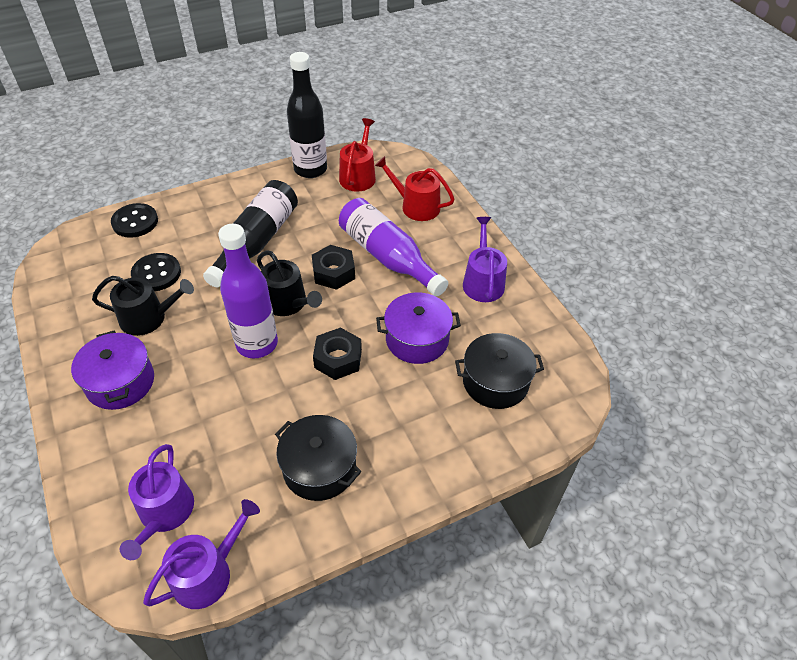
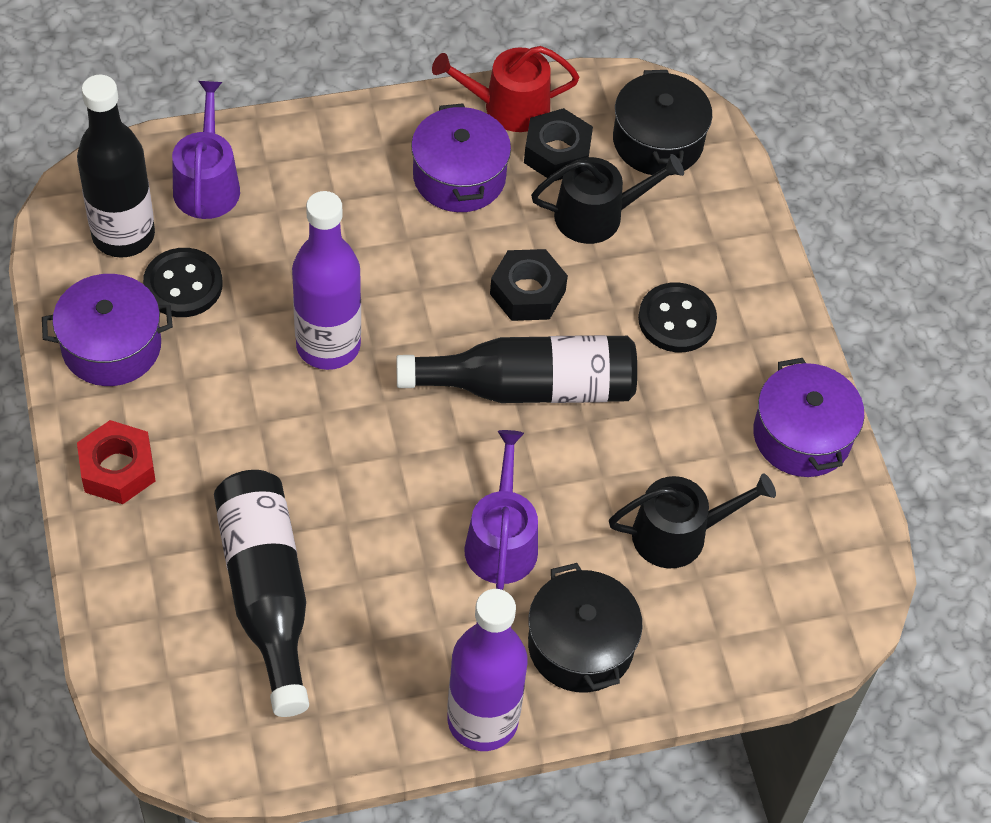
black bottle: [203,180,298,287] [287,52,327,178] = 2 -> [77,75,155,258] [214,470,309,717] [396,335,637,403] = 3
purple pot: [71,331,154,410] [376,292,461,364] = 2 -> [42,274,173,386] [411,103,511,212] [753,358,864,477] = 3
purple watering can: [120,444,194,560] [143,499,260,609] [463,217,507,302] = 3 -> [172,81,240,219] [464,430,538,590] = 2
red nut: none = 0 -> [77,420,156,504] = 1
red watering can: [339,118,376,192] [375,156,455,221] = 2 -> [432,46,579,132] = 1

